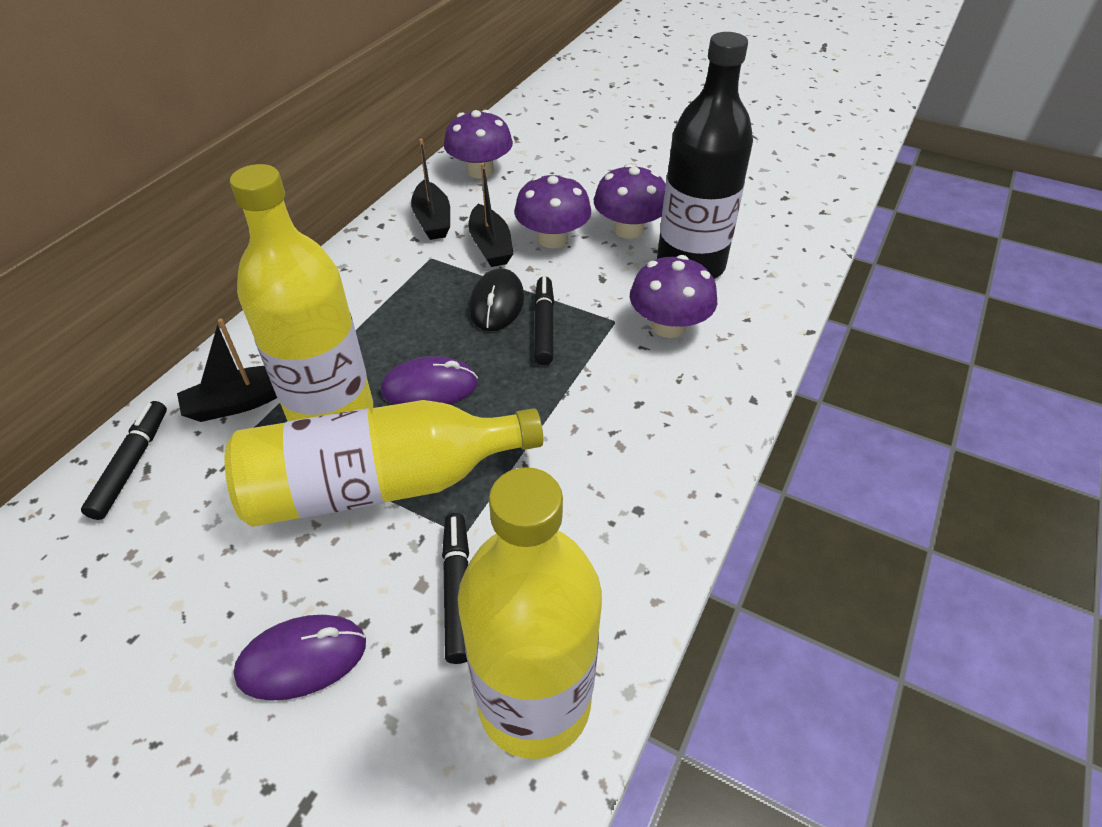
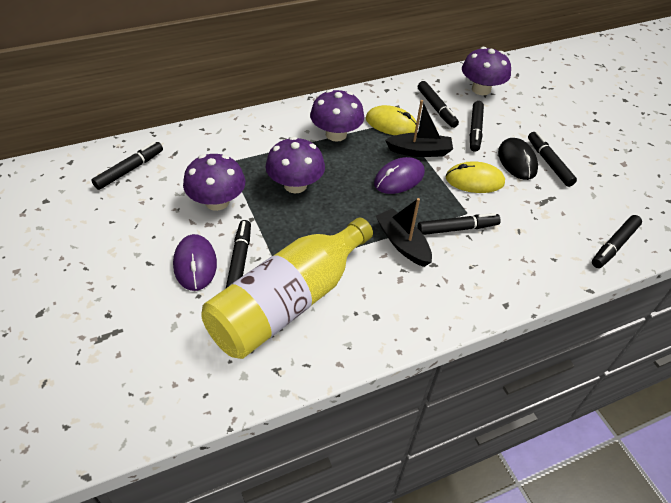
black boat: [177,318,277,422] [411,139,450,240] [468,163,513,267] = 3 -> [376,198,432,267] [385,100,453,157] = 2
black bottle: [657,32,753,279] = 1 -> none = 0
black marker: [81,401,167,520] [442,513,469,664] [534,276,554,365] = 3 -> [91,142,163,190] [226,220,251,288] [418,81,459,128] [418,213,501,235] [470,101,484,152] [528,132,577,187] [592,215,642,268] = 7
yellow bottle: [224,400,543,527] [230,164,373,421] [458,467,602,759] = 3 -> [201,218,373,359] = 1
yellow mouse: none = 0 -> [366,105,417,135] [446,161,505,193] = 2

